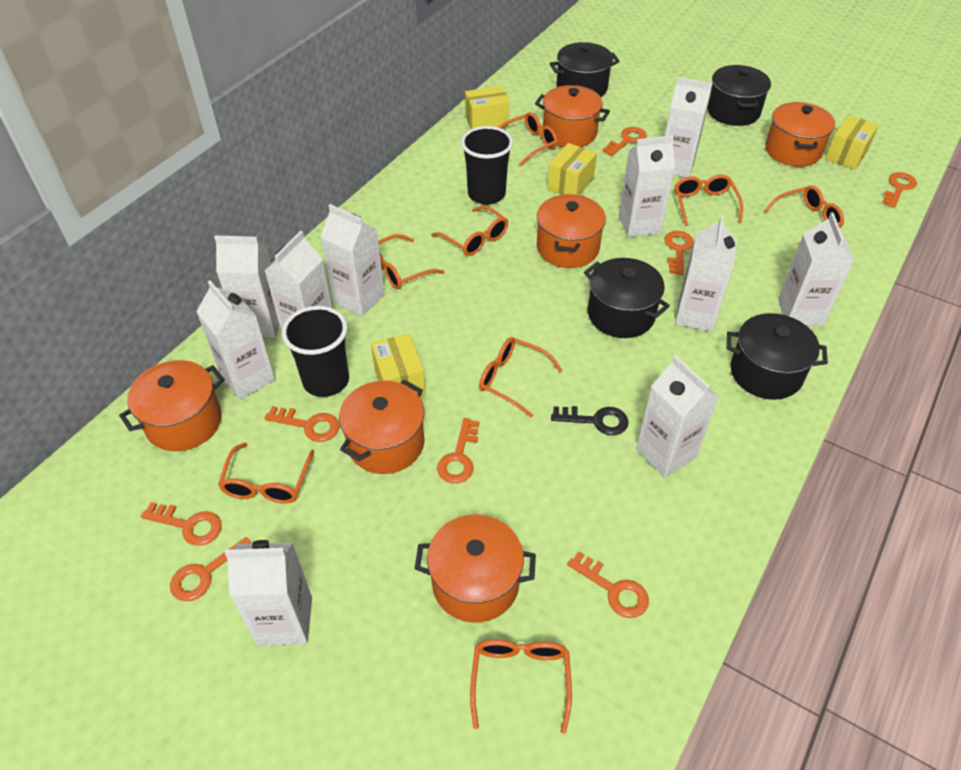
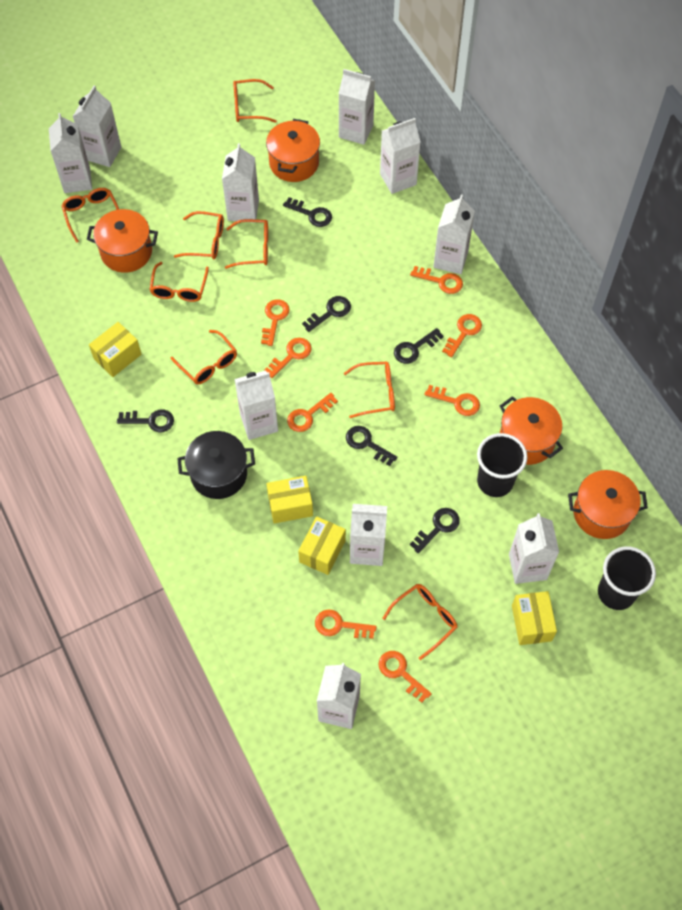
black key: [551,406,629,435] = 1 -> [117,410,174,432] [283,197,332,227] [302,296,351,332] [346,426,397,466] [394,328,444,364] [410,508,460,553] = 6
black pot: [549,42,620,97] [584,258,670,338] [707,65,771,126] [727,313,828,400] = 4 -> [177,431,255,499] = 1
orange pot: [119,360,225,451] [339,380,425,474] [415,515,536,623] [535,85,610,147] [537,194,606,268] [765,102,835,167] = 6 -> [87,209,158,273] [266,119,320,182] [500,396,563,465] [568,470,648,539] = 4

